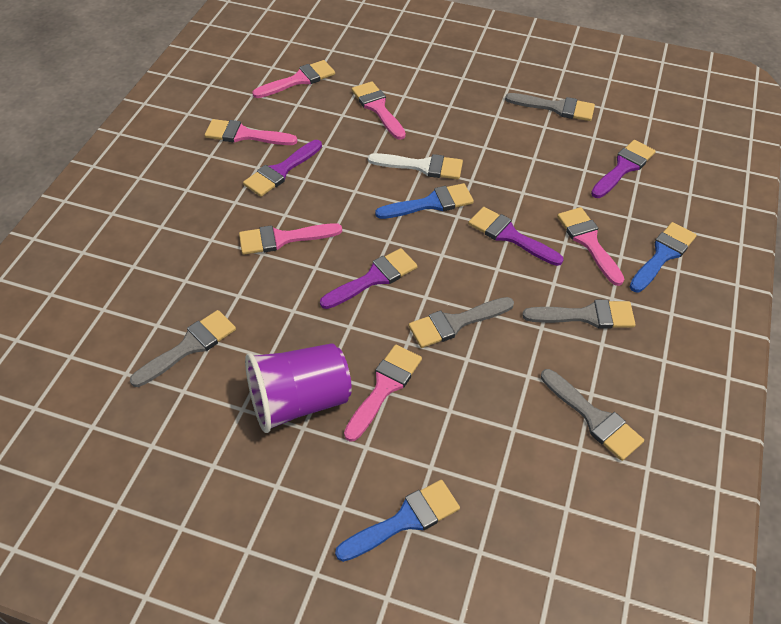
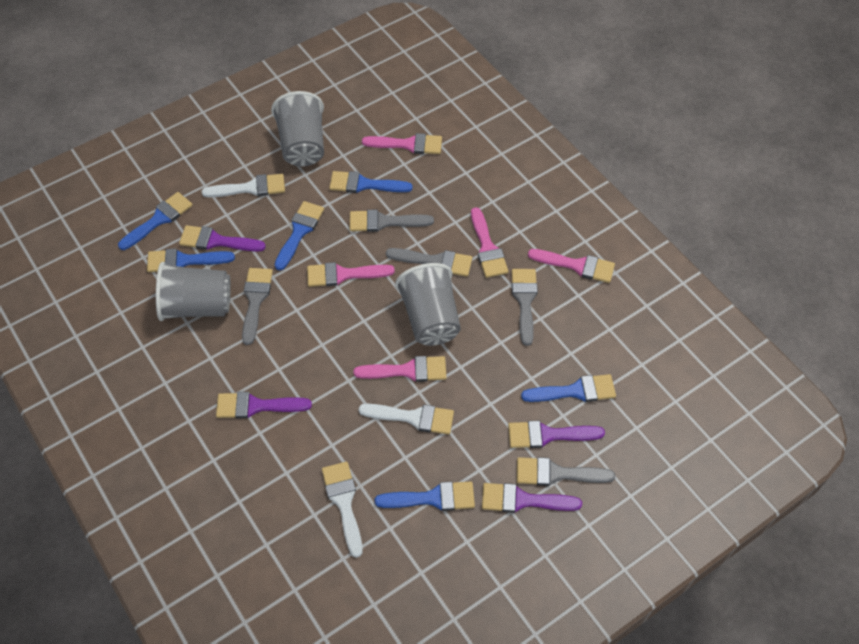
blue brush: [335,480,460,562] [375,183,474,219] [629,222,697,292] = 3 -> [118,192,193,250] [147,248,235,272] [275,201,324,271] [329,171,413,193] [375,481,475,511] [521,374,616,402] = 6
grey cup: none = 0 -> [156,262,231,321] [271,91,324,167] [395,263,461,346] = 3
pink brush: [205,119,298,145] [239,223,342,255] [252,60,335,98] [344,345,422,442] [352,81,406,140] [557,207,624,286] = 6 -> [307,262,395,287] [354,356,447,382] [362,133,442,154] [471,207,508,278] [528,249,615,283] = 5
purple cup: [245,343,352,433] = 1 -> none = 0
white brush: [368,153,463,179] = 1 -> [202,174,285,197] [322,462,363,558] [358,404,454,435] = 3

